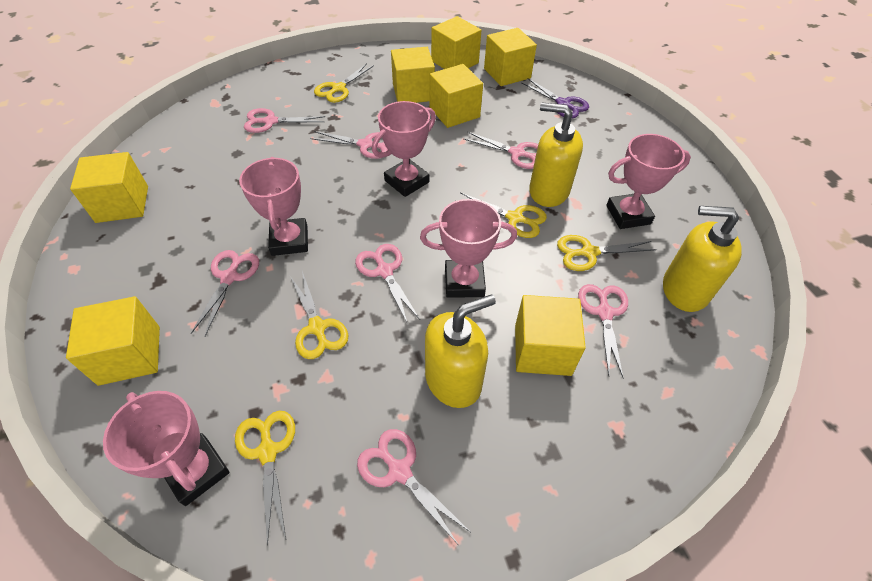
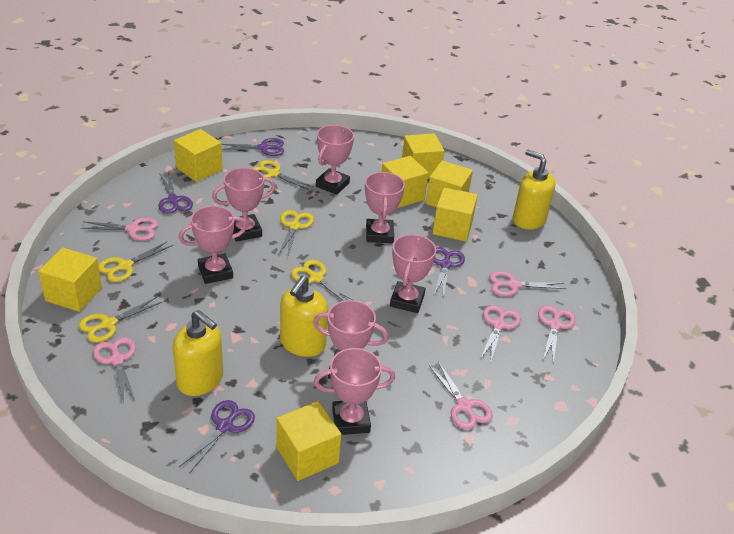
pink scissors: [191,250,259,336] [244,108,326,133] [310,131,388,159] [355,244,420,324] [357,429,470,544] [464,132,538,169] [578,284,628,377] = 7 -> [81,218,158,240] [93,337,136,400] [429,361,493,429] [481,305,521,361] [489,271,567,296] [538,305,576,363] = 6
pink trophy: [103,391,230,506] [239,157,308,256] [372,101,436,197] [420,199,517,298] [606,134,691,229] = 5 -> [179,206,247,284] [212,168,276,242] [313,300,388,379] [314,348,395,435] [316,125,354,195] [365,172,405,243] [390,234,436,313] = 7
purple scissors: [521,78,589,119] = 1 -> [158,172,193,214] [179,400,255,474] [221,138,284,156] [434,247,465,298] = 4

